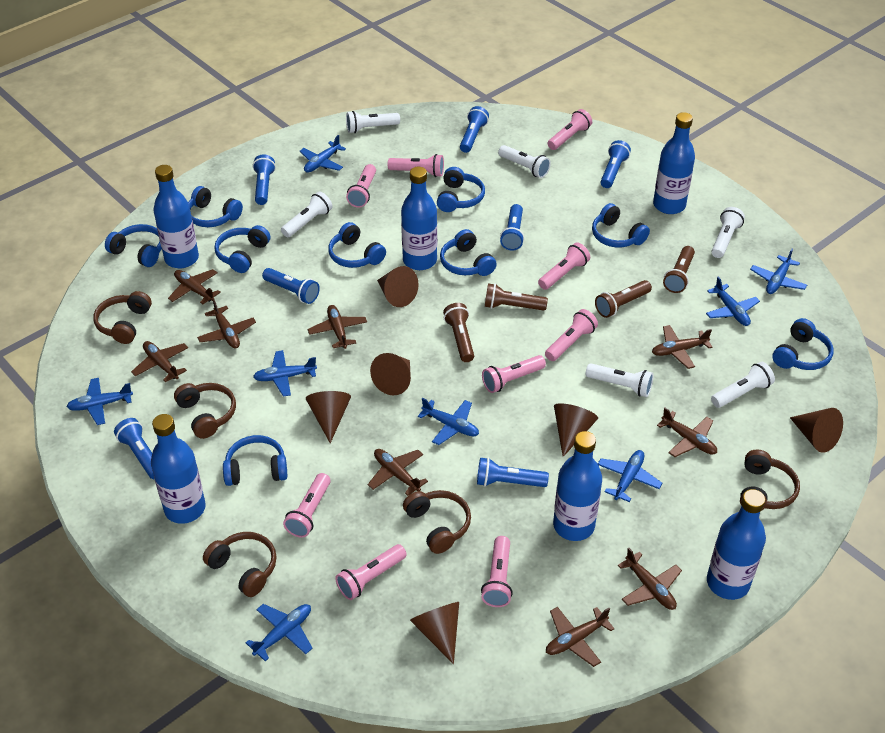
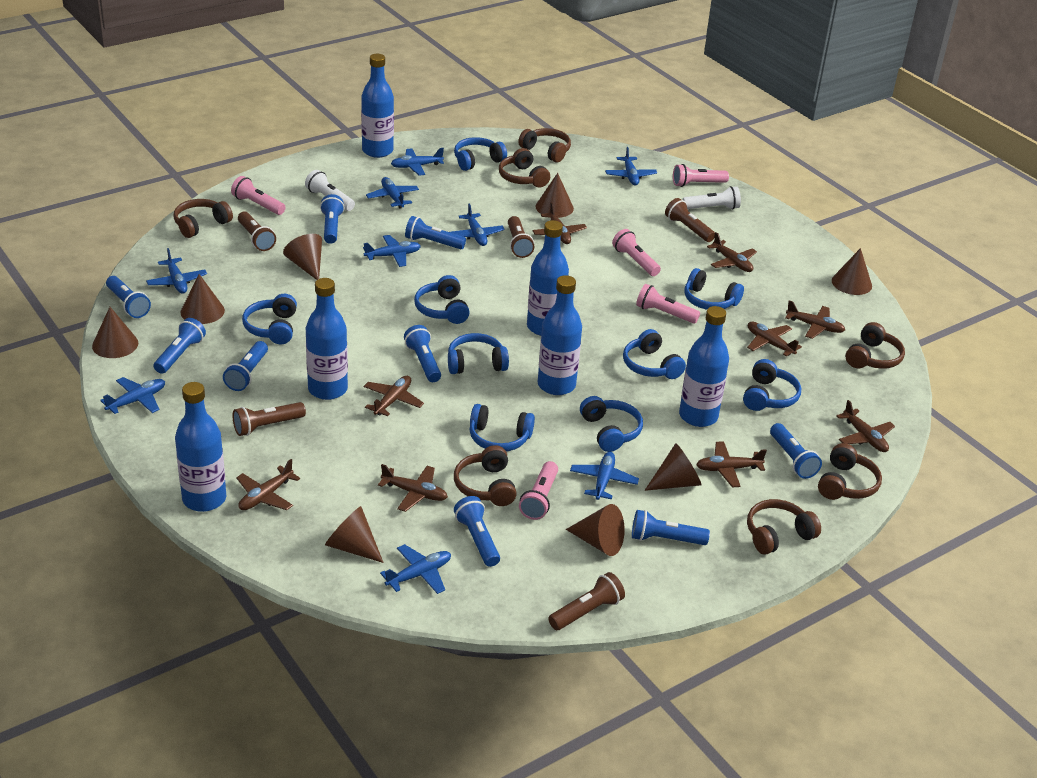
blue flashlight: [114,418,154,479] [253,154,276,205] [262,268,320,304] [460,106,489,153] [477,457,549,487] [500,204,524,251] [601,140,631,188] = 7 -> [106,276,151,318] [154,318,206,374] [223,341,268,391] [320,194,345,244] [404,325,441,382] [405,216,466,249] [454,496,500,567] [632,510,710,545] [770,423,822,479] = 9
blue plane: [67,378,133,425] [246,604,313,661] [253,350,317,397] [300,135,346,173] [418,398,479,445] [598,450,662,502] [706,276,760,326] [750,249,807,294] = 8 -> [100,377,165,414] [146,248,207,294] [363,235,421,267] [366,177,419,209] [380,544,451,594] [391,148,444,176] [450,204,505,246] [570,452,639,500] [605,147,657,186] = 9
brown cone: [306,391,351,443] [370,353,411,396] [377,266,418,307] [410,602,459,664] [554,403,598,457] [790,408,843,453] = 6 -> [92,307,138,358] [181,274,225,324] [283,234,322,280] [325,506,384,563] [536,173,574,218] [566,504,625,556] [645,443,701,491] [832,248,872,295] = 8
brown flashlight: [443,303,474,362] [485,283,548,310] [595,280,652,318] [663,246,695,293] = 4 -> [232,402,306,436] [238,211,276,251] [508,216,534,258] [548,572,625,630] [665,198,715,242] = 5
brown headphones: [93,291,152,344] [174,383,236,439] [203,532,277,597] [403,490,471,554] [740,450,800,511] = 5 -> [173,199,233,238] [454,445,517,506] [499,148,550,187] [518,128,571,162] [747,499,821,555] [818,443,882,500] [846,322,905,369] = 7
pink flashlight: [283,473,331,538] [335,544,407,600] [346,164,376,208] [388,154,444,177] [481,536,513,607] [482,355,546,393] [538,242,590,290] [545,309,598,361] [547,109,592,150] = 9 -> [231,176,286,215] [519,461,558,520] [612,229,661,276] [636,284,700,324] [673,164,729,187] = 5
white flashlight: [281,191,332,237] [346,111,400,133] [498,145,551,178] [586,363,654,397] [711,207,745,258] [711,362,775,408] = 6 -> [305,170,355,211] [683,186,741,210] = 2

